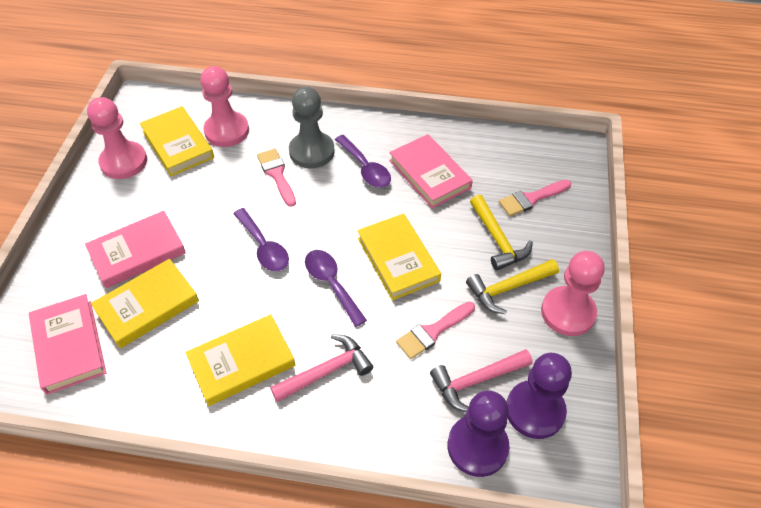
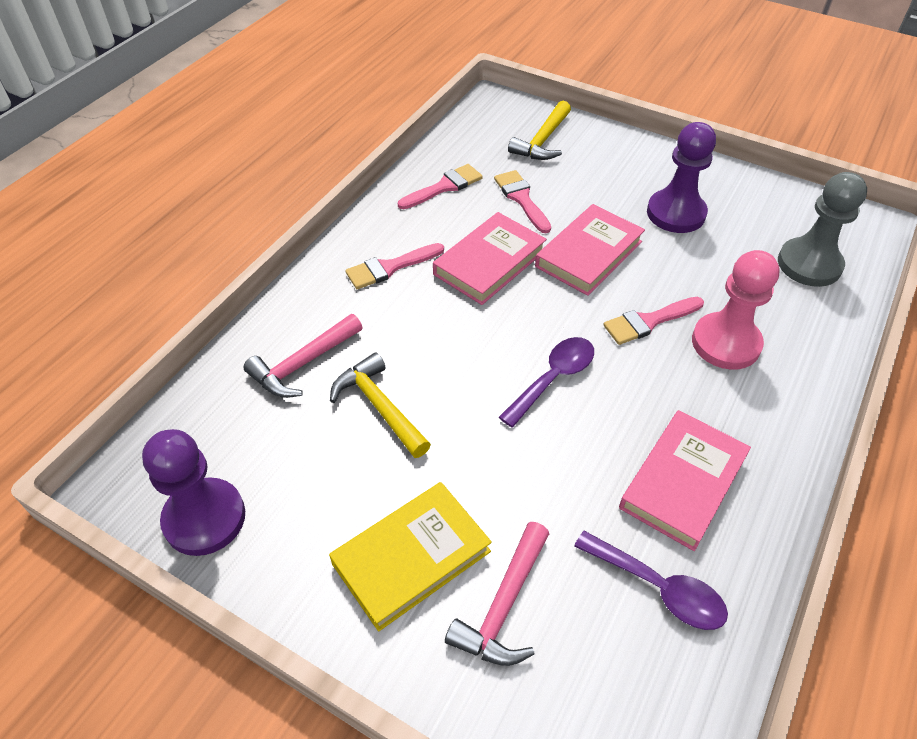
pink brush: [257,149,296,207] [396,302,475,359] [499,180,571,216] = 3 -> [345,243,444,289] [398,164,483,209] [494,170,551,233] [603,297,704,345] = 4
pink pawn: [87,97,147,179] [200,66,249,147] [541,251,605,336] = 3 -> [692,250,780,370] = 1
purple spoon: [233,208,289,271] [305,250,367,327] [335,135,391,188] = 3 -> [499,337,594,428] [574,531,728,630] = 2
yellow book: [91,259,199,349] [140,106,214,176] [185,314,295,406] [357,214,441,300] = 4 -> [329,482,492,631] = 1

